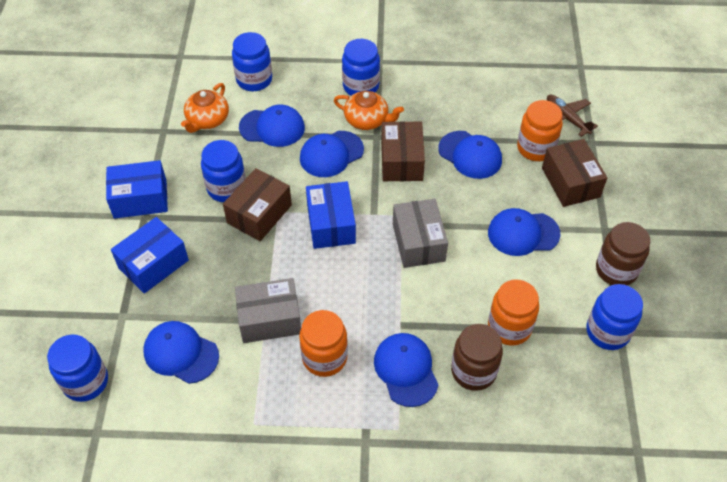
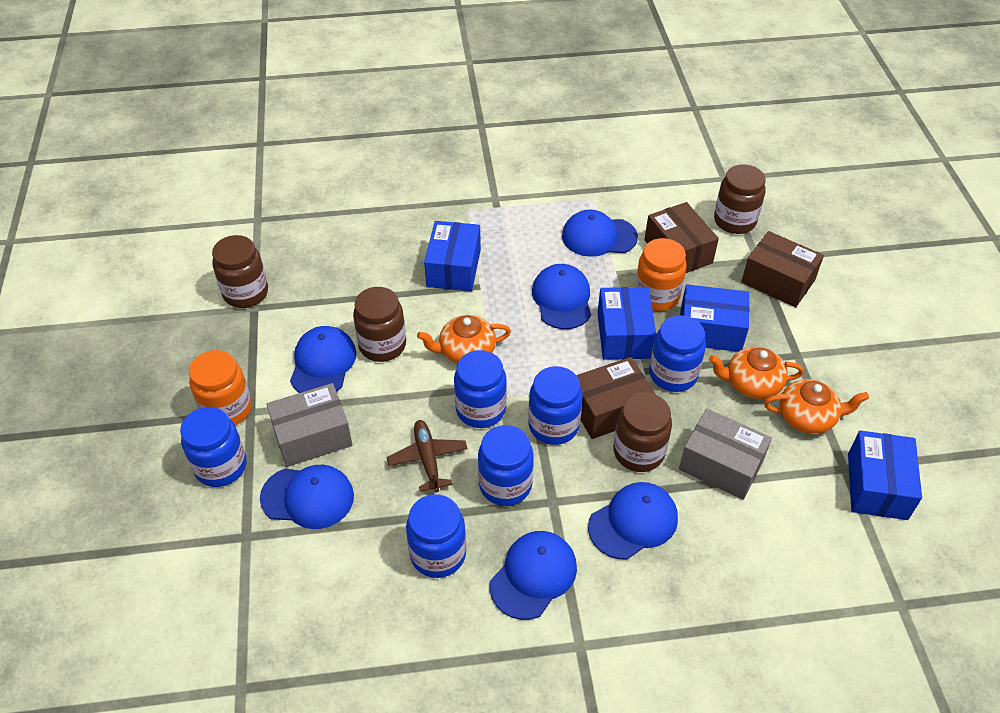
blue box: [106,160,168,219] [111,217,189,294] [306,181,356,249] = 3 -> [424,221,481,291] [597,287,656,360] [680,284,749,352] [848,430,922,520] = 4
blue jar: [47,334,108,402] [201,140,246,202] [232,32,272,91] [342,39,380,96] [586,284,643,350] = 5 -> [180,407,247,487] [406,494,466,578] [454,350,507,428] [478,425,534,506] [528,366,583,445] [649,315,706,392] = 6
brown jar: [451,324,503,391] [596,222,650,286] = 2 -> [212,235,268,308] [353,287,406,362] [613,392,672,472] [714,164,766,234] = 4
orange jar: [299,310,348,377] [488,280,539,346] [517,100,563,161] = 3 -> [189,350,252,425] [635,238,687,311] = 2
orange teapot: [181,83,229,133] [334,91,404,130] = 2 -> [417,315,511,364] [709,347,804,399] [764,379,869,434] = 3

